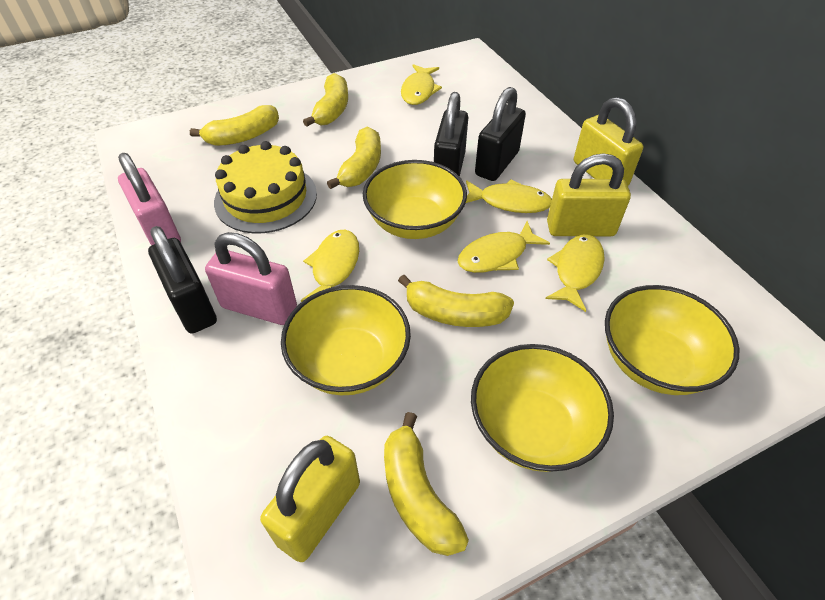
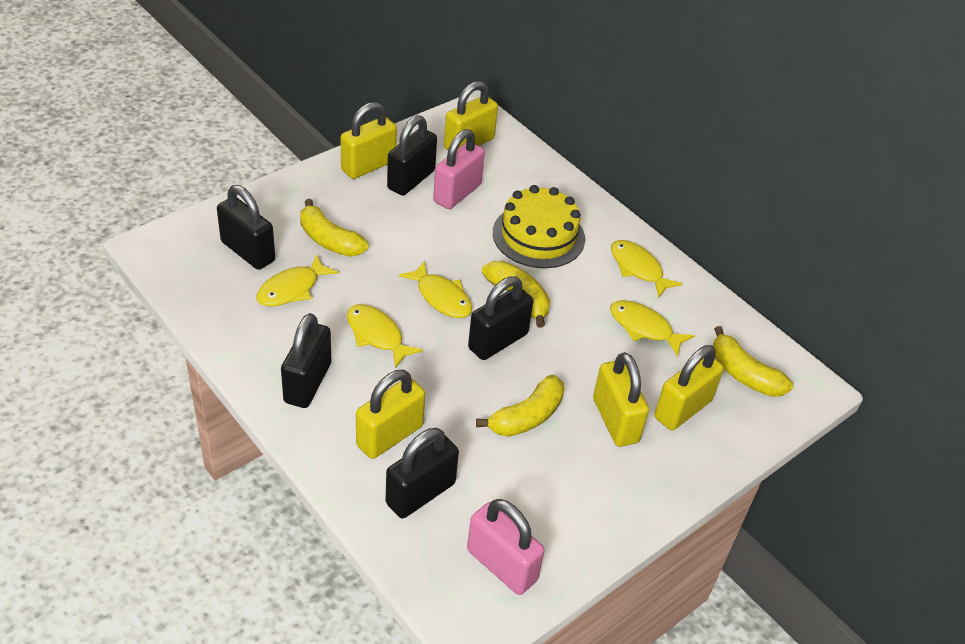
black padlock: [148,226,217,334] [434,92,468,177] [475,87,526,181] = 3 -> [217,185,275,270] [281,313,331,408] [386,428,459,518] [387,115,437,196] [468,276,534,360] = 5
yellow banana: [190,105,279,146] [303,73,348,127] [327,127,381,189] [384,412,469,556] [398,275,514,327] = 5 -> [300,199,369,257] [476,375,564,437] [482,261,550,328] [713,326,793,397] = 4
yellow bowl: [281,285,411,395] [363,160,467,239] [471,344,614,472] [605,285,740,395] = 4 -> none = 0
yellow padlock: [260,436,360,562] [547,153,631,236] [574,97,644,186] = 3 -> [340,102,397,179] [356,370,425,459] [444,81,498,150] [593,352,649,447] [654,345,724,430] = 5

